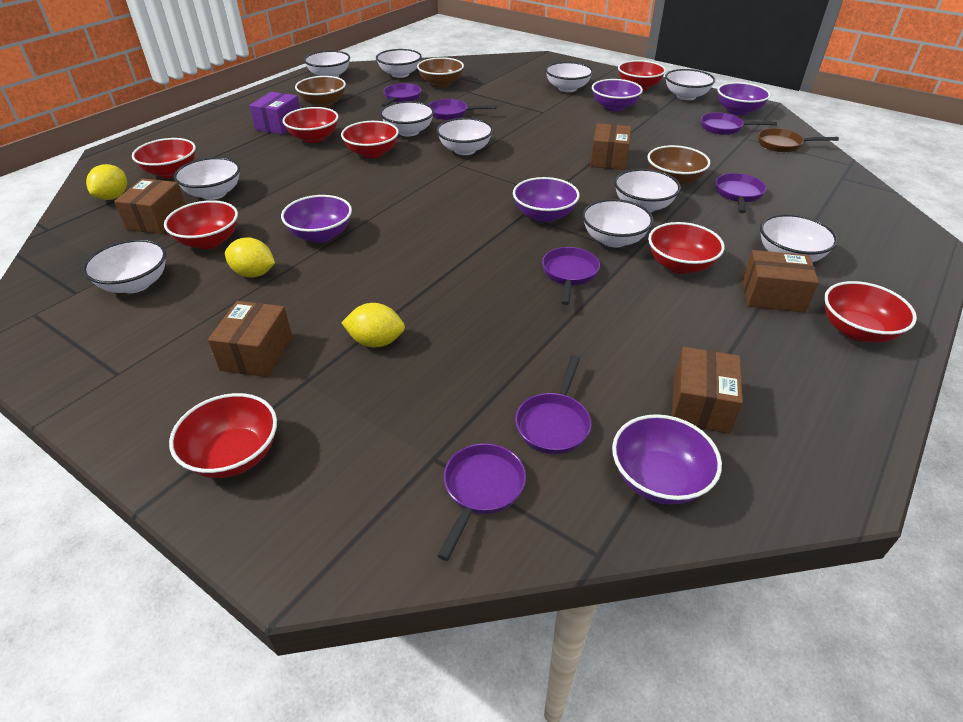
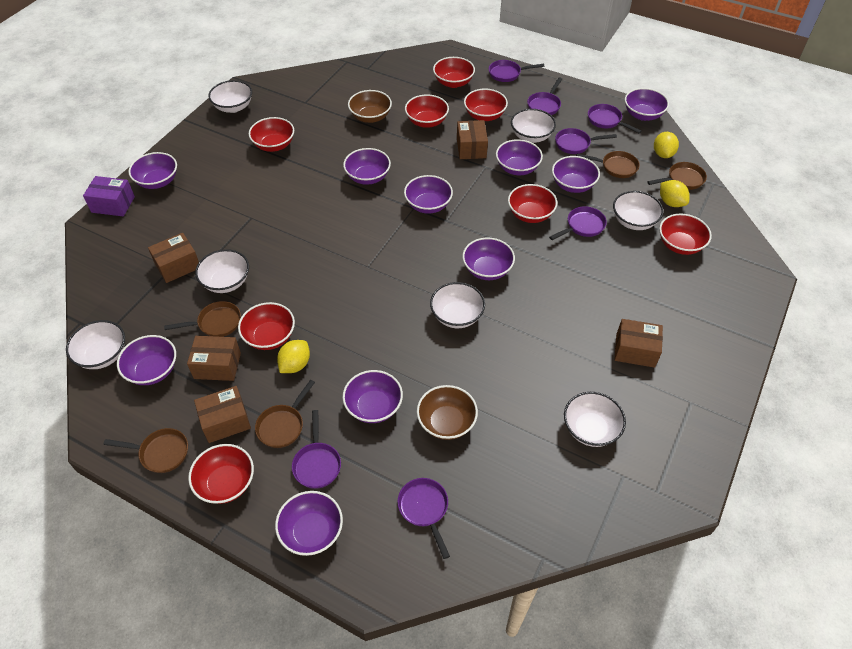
brown bowl: [295,76,346,108] [417,57,464,88] [648,145,710,186] = 3 -> [348,90,392,123] [417,385,478,440] = 2
brown pan: [758,128,839,152] = 1 -> [104,428,188,473] [164,301,241,337] [255,380,315,448] [577,151,640,178] [647,162,707,190] = 5
purple bowl: [281,195,352,243] [513,177,580,223] [592,79,643,111] [612,414,722,505] [717,82,771,115] = 5 -> [117,335,176,385] [128,152,177,189] [275,491,343,556] [343,148,391,185] [343,370,403,423] [404,175,453,214] [462,238,515,280] [496,139,543,175] [552,156,600,193] [625,88,669,121] = 10
white bowl: [83,239,166,293] [174,157,240,200] [304,50,350,77] [376,49,422,78] [380,101,434,137] [436,118,493,155] [545,62,593,92] [582,199,653,247] [614,169,681,212] [665,69,715,100] [760,214,838,262] = 11 -> [66,320,125,369] [195,249,249,293] [208,80,252,113] [430,282,485,328] [511,109,556,143] [564,392,626,447] [613,191,664,230] = 7

